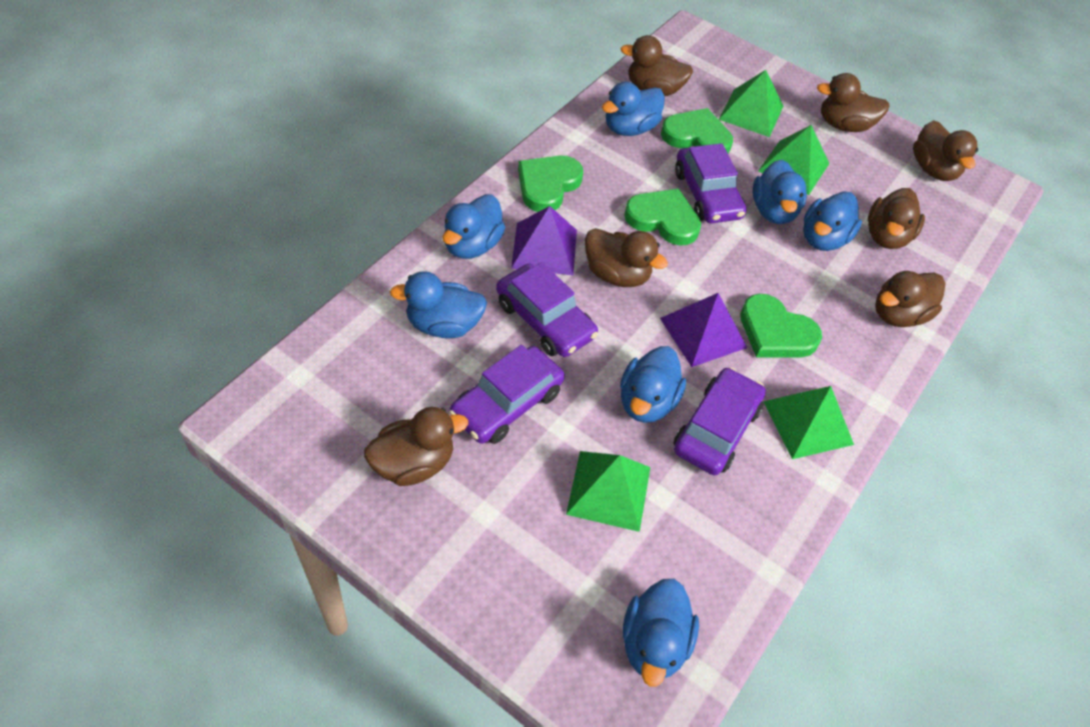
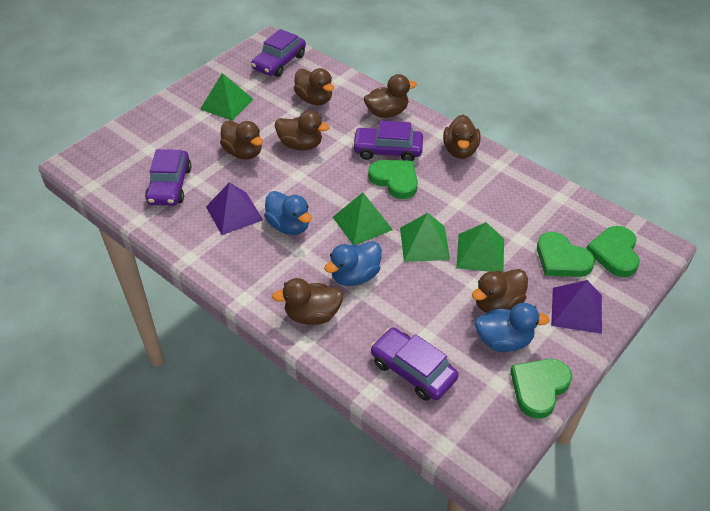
blue duck: [390,271,487,339] [442,194,505,259] [602,82,665,136] [620,346,686,423] [623,579,699,687] [753,160,807,224] [803,191,862,251] = 7 -> [264,191,312,235] [324,241,382,286] [475,303,550,352] = 3

